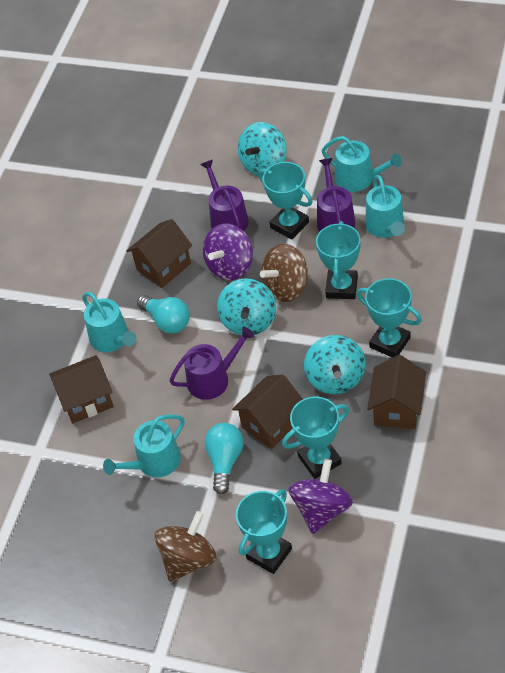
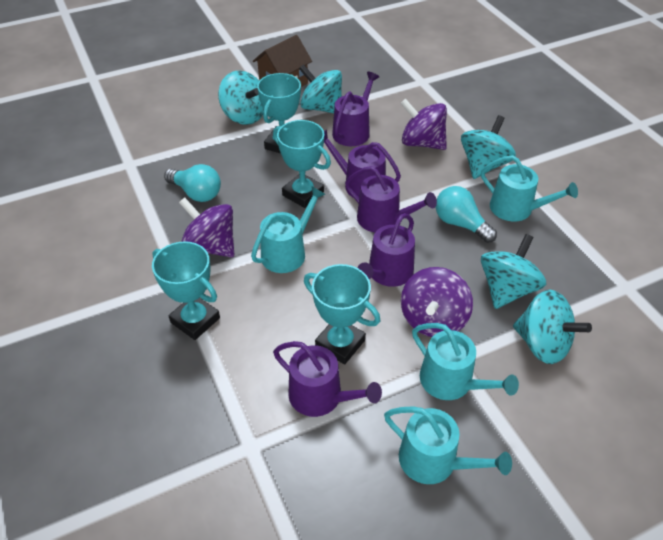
brown house: [49,355,114,423] [126,219,192,288] [232,375,303,449] [367,355,426,429] = 4 -> [253,35,312,87] = 1
brown spinning top: [155,511,216,582] [260,244,308,302] = 2 -> none = 0
purple spinning top: [203,224,253,280] [288,459,353,534] = 2 -> [179,197,234,257] [400,99,447,150] [401,267,473,337] = 3
purple watering can: [170,327,254,400] [200,160,249,231] [317,158,356,232] = 3 -> [273,341,382,417] [324,130,401,197] [332,72,379,146] [345,166,437,232] [357,213,415,287] = 5
turquoise spinning top: [217,278,276,335] [238,122,287,176] [304,335,366,394] = 3 -> [218,71,264,125] [299,64,342,113] [461,115,516,179] [481,234,546,309] [513,290,592,364] = 5
turquoise trophy: [236,489,292,574] [258,162,313,239] [282,397,349,479] [316,221,360,299] [356,278,422,358] = 5 -> [152,241,220,340] [257,73,301,153] [273,120,331,208] [304,264,380,364] = 4

